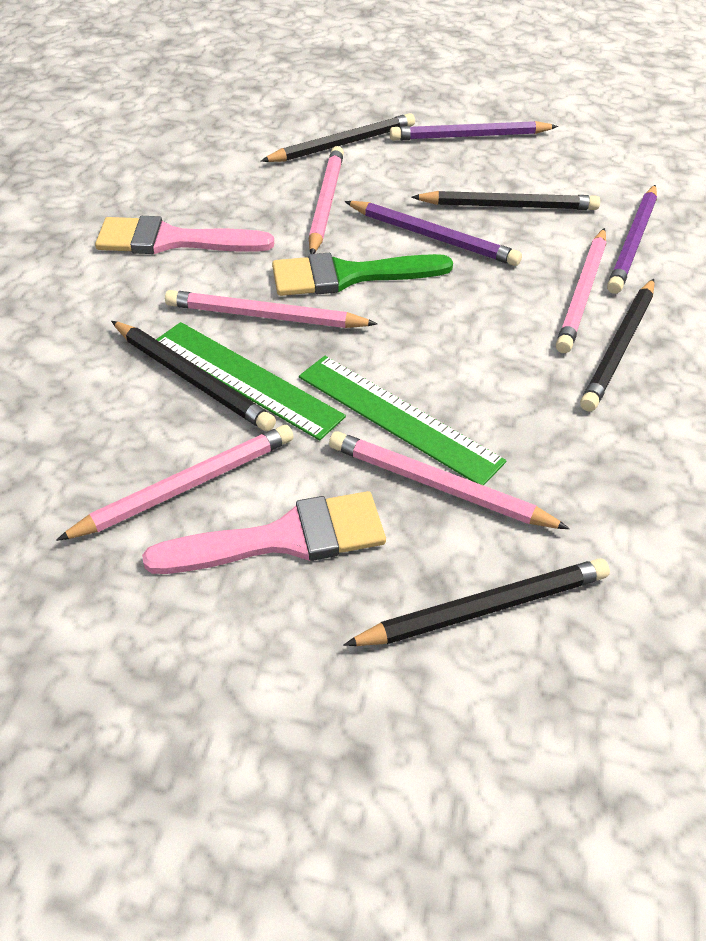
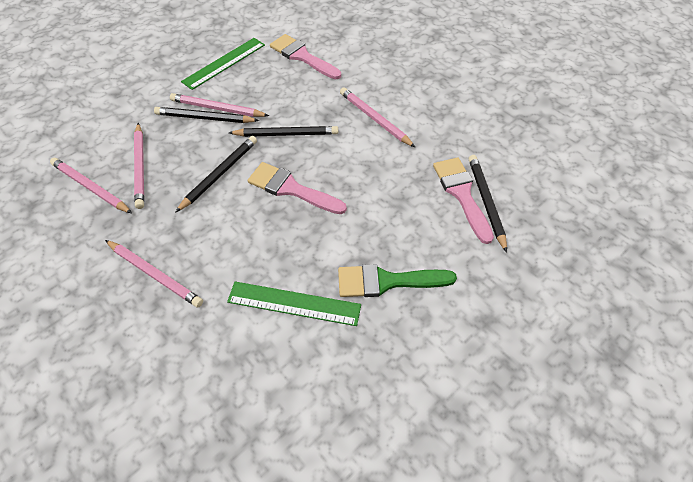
black pencil: [111,321,276,431] [261,113,415,162] [343,558,610,646] [412,191,600,210] [580,278,655,412] = 5 -> [154,107,259,123] [175,136,257,213] [229,126,338,137] [469,155,507,253] = 4
pink brush: [95,216,274,254] [142,491,386,574] = 2 -> [248,162,347,214] [270,34,341,79] [433,157,494,244] = 3
purple pencil: [344,201,522,266] [390,121,558,140] [607,185,657,294] = 3 -> none = 0

